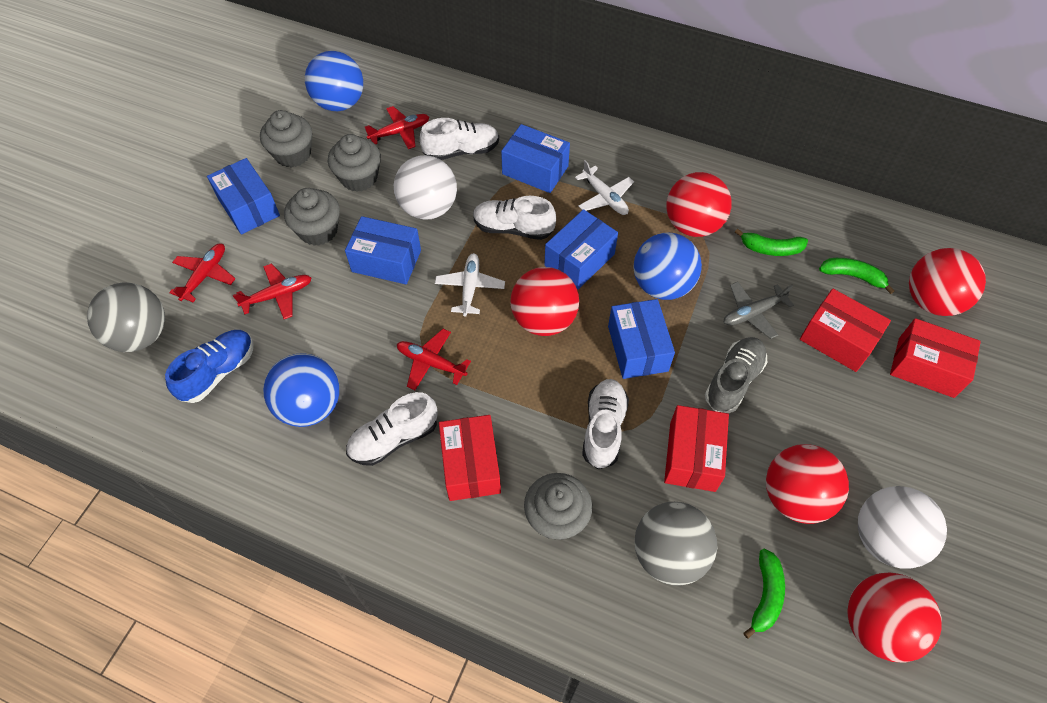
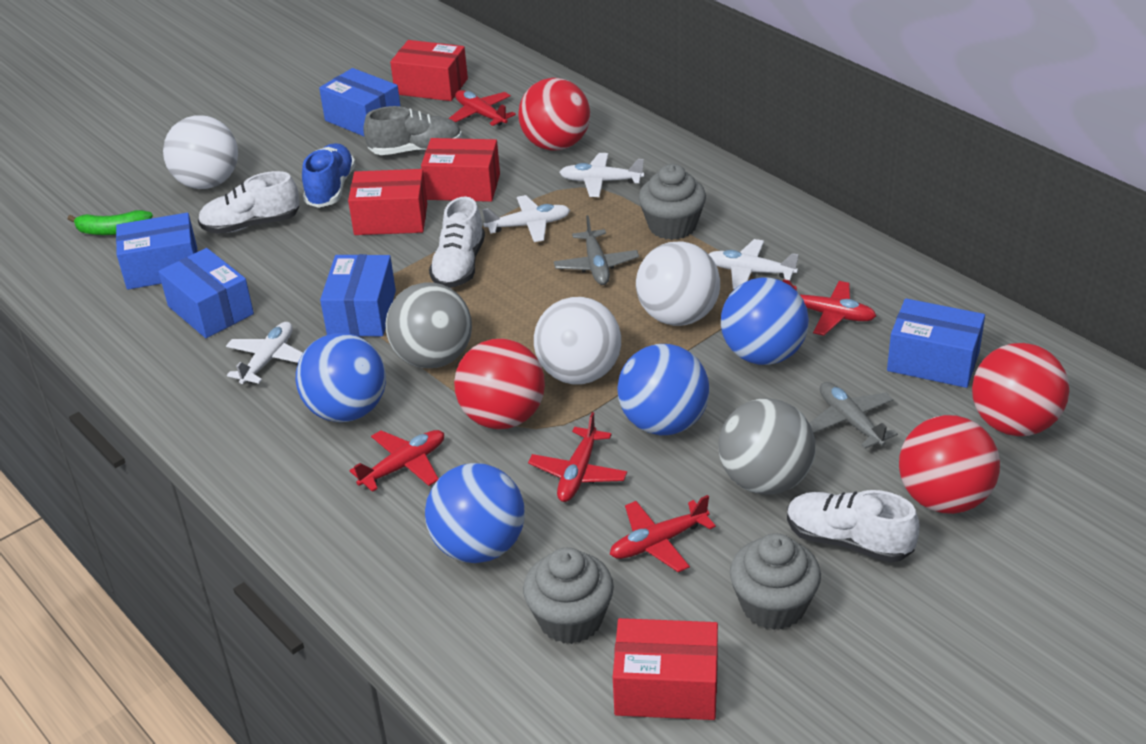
blue ball: [263,353,339,427] [305,51,363,111] [633,233,702,300] = 3 -> [296,333,386,422] [425,463,525,563] [617,344,710,435] [721,277,809,365] = 4
green banana: [735,229,808,256] [743,549,785,639] [819,258,895,294] = 3 -> [68,210,153,235] = 1
grey cupcake: [260,110,312,167] [284,188,340,246] [328,134,381,192] [524,473,592,540] = 4 -> [523,547,614,644] [639,164,706,240] [730,533,821,630] = 3
grey plane: [724,282,794,339] = 1 -> [554,215,639,285] [809,382,898,449] = 2
red ball: [510,267,579,336] [667,172,732,237] [766,444,849,524] [847,573,941,663] [909,248,986,316] = 5 -> [454,339,545,429] [518,78,590,151] [899,415,1000,514] [972,343,1069,436] = 4
red plane: [169,243,236,302] [233,263,312,319] [365,106,429,149] [397,329,471,390] = 4 -> [349,430,444,492] [449,90,516,126] [528,412,627,502] [610,495,716,572] [783,279,876,336] = 5
white ball: [394,155,457,220] [858,486,947,569] = 2 -> [163,115,238,189] [534,297,621,384] [636,241,720,326] = 3
white plane: [435,253,505,316] [575,160,634,215] = 2 -> [226,322,303,384] [482,195,570,242] [559,153,644,197] [709,239,799,289] = 4
white shoe: [346,392,438,466] [420,118,499,160] [473,196,556,240] [582,379,629,469] = 4 -> [198,171,299,234] [429,196,485,288] [787,490,920,563] = 3

